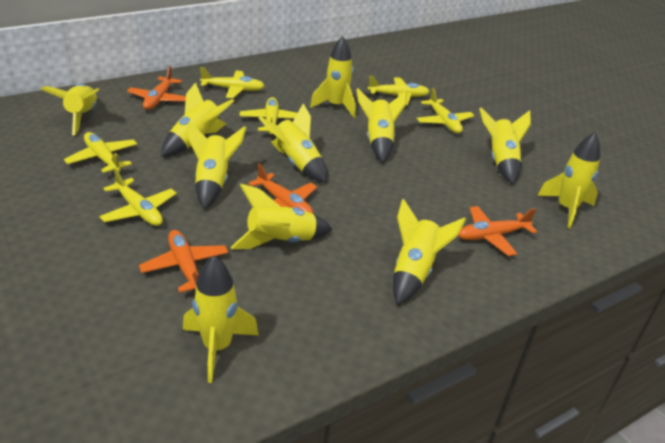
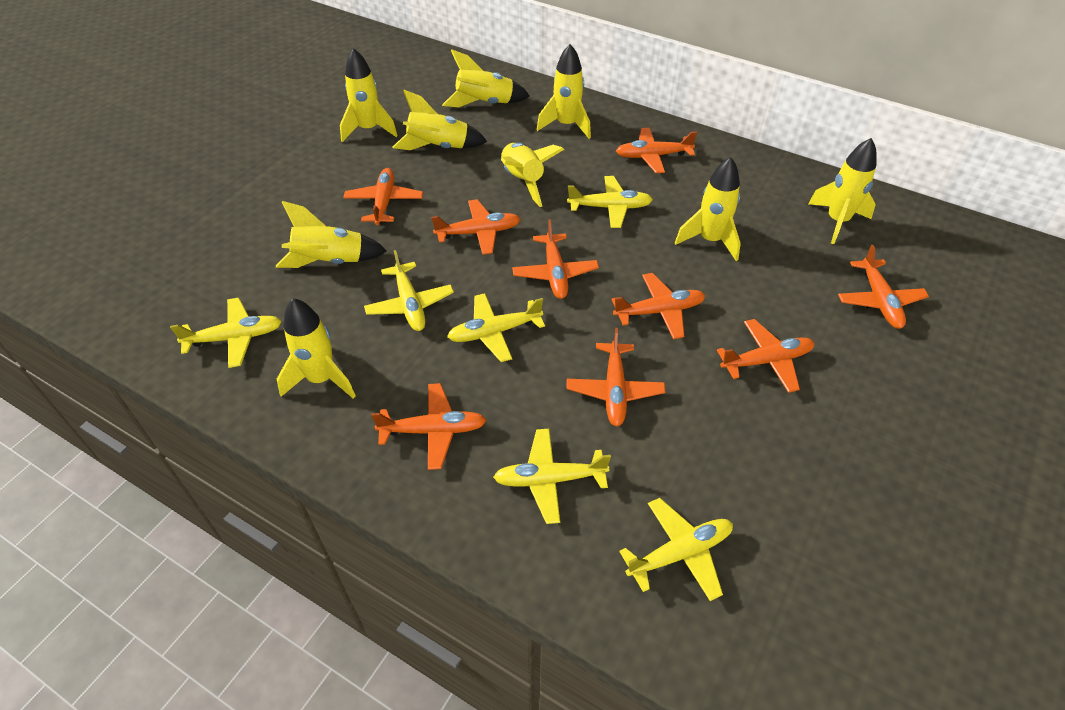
orange plane: [127,66,186,110] [139,230,229,293] [248,163,317,213] [458,206,537,256] = 4 -> [343,168,423,225] [371,383,486,470] [431,199,520,255] [512,219,599,299] [566,328,665,426] [612,273,706,339] [616,128,697,173] [717,319,814,393] [838,245,929,329] = 9
yellow rocket: [41,84,100,135] [161,82,234,157] [183,256,259,383] [187,121,246,209] [231,184,333,249] [259,104,327,183] [310,36,356,118] [356,88,407,162] [393,199,466,305] [480,107,531,185] [538,132,600,229] = 11 -> [276,201,387,268] [277,298,356,399] [340,48,398,142] [393,89,487,150] [442,49,530,107] [501,143,564,207] [537,44,591,139] [675,157,741,261] [808,138,877,244] = 9

